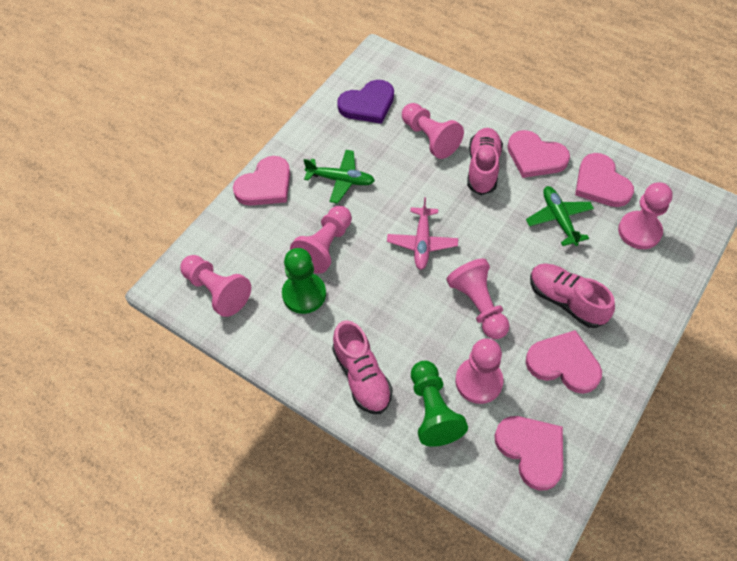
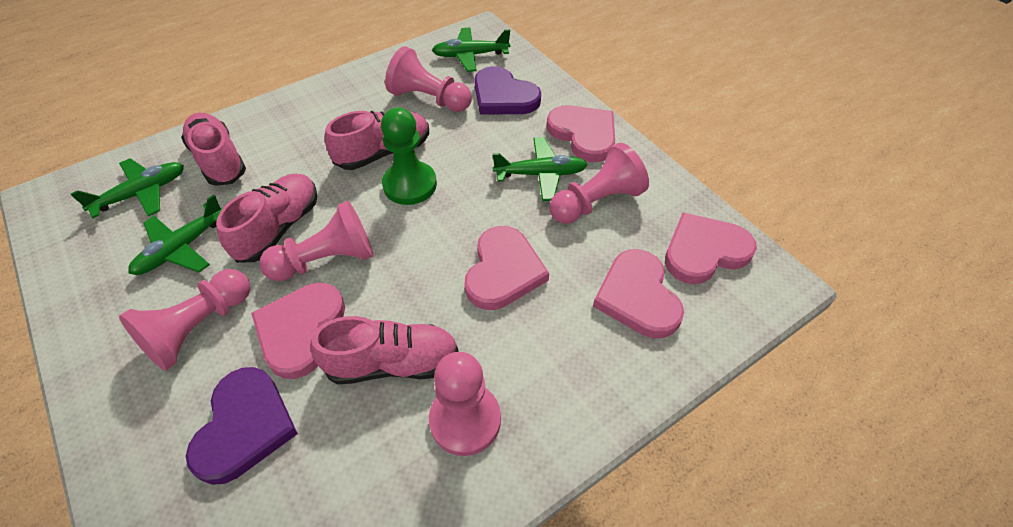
green pawn: [282,248,326,314] [411,361,468,447] = 2 -> [381,108,437,205] = 1
green plane: [304,150,375,204] [526,186,594,246] = 2 -> [71,158,184,218] [128,195,223,275] [432,28,510,72] [492,137,588,201] = 4
pink pawn: [180,255,251,317] [290,206,352,274] [402,103,464,159] [446,258,510,339] [455,338,504,404] [618,182,673,249] = 6 -> [119,269,250,371] [259,201,373,281] [385,46,472,112] [429,352,501,456] [550,143,649,224] = 5
pink plane: [387,197,458,270] = 1 -> none = 0
pink shoe: [332,320,393,414] [467,128,503,195] [530,264,615,328] = 3 -> [181,113,246,186] [216,173,318,263] [310,316,458,384] [325,111,429,170] = 4
purple heart: [337,80,394,124] = 1 -> [186,367,298,485] [474,66,541,115] = 2

